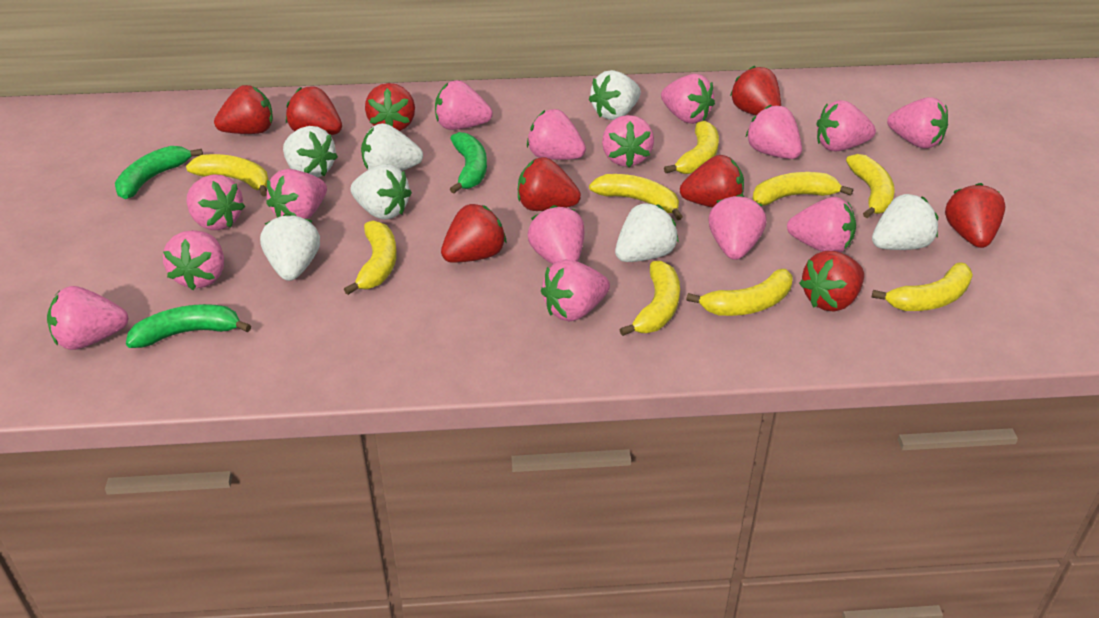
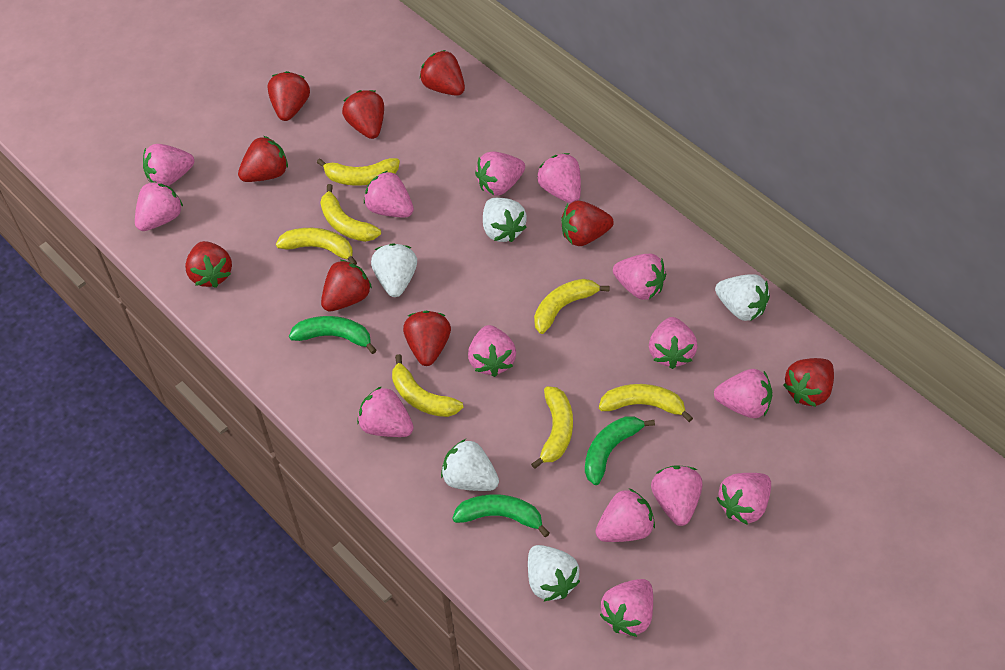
pink strawberry: [47,286,129,350] [163,230,224,290] [187,174,245,230] [266,169,327,219] [435,80,493,130] [527,109,586,160] [528,205,584,264] [541,260,610,322] [602,115,654,168] [661,74,715,124] [708,194,766,260] [746,105,802,159] [787,197,856,253] [817,100,876,152] [887,97,948,149] = 15 -> [135,181,183,231] [143,144,194,186] [357,386,414,437] [364,171,414,217] [468,325,516,377] [475,152,525,196] [537,153,581,203] [595,488,655,542] [600,579,653,637] [613,254,666,300] [649,317,698,369] [651,465,703,526] [714,369,772,418] [717,473,771,525] = 14
white strawberry: [260,213,320,281] [283,126,338,177] [351,164,412,220] [361,123,423,171] [589,70,641,120] [615,203,679,262] [872,194,938,250] = 7 -> [371,244,417,297] [441,439,499,491] [483,198,527,242] [528,545,580,601] [715,274,770,321] = 5
yellow banana: [186,154,268,197] [344,221,397,295] [589,174,683,220] [619,261,680,336] [664,121,719,174] [686,269,793,316] [752,172,853,206] [846,154,895,218] [871,262,973,311] = 9 -> [276,228,357,265] [317,158,400,186] [320,184,381,242] [392,354,463,417] [531,386,573,469] [534,279,610,334] [599,384,693,422] = 7

